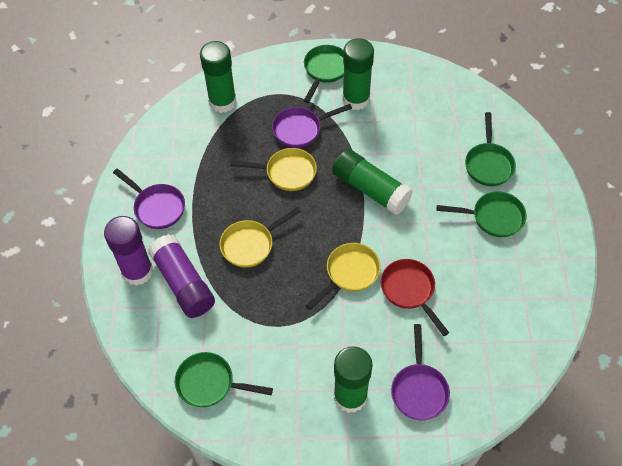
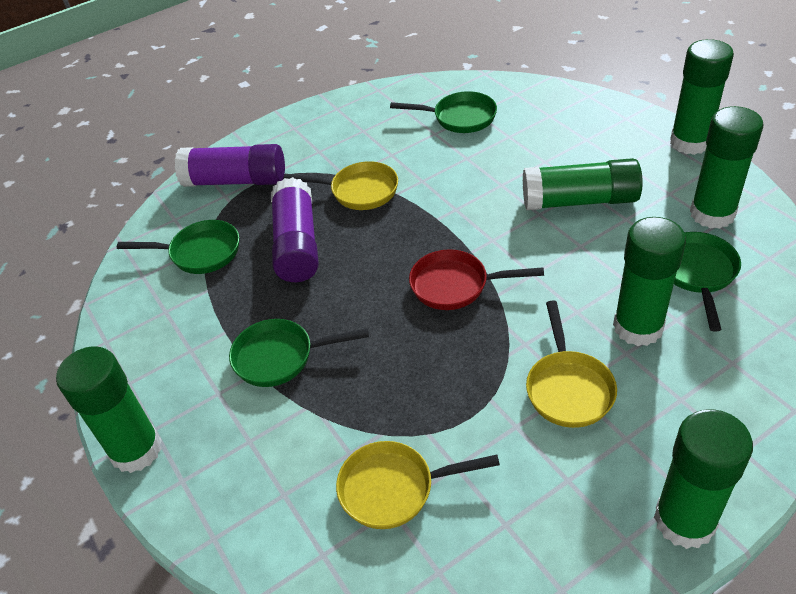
green glue stick: [200,41,236,113] [332,149,413,215] [334,346,373,413] [342,38,374,110] = 4 -> [56,346,162,473] [523,158,643,210] [613,217,686,346] [654,409,753,549] [670,39,734,155] [690,106,763,229] = 6
purple pan: [113,169,185,229] [272,104,352,148] [391,324,450,420] = 3 -> none = 0

